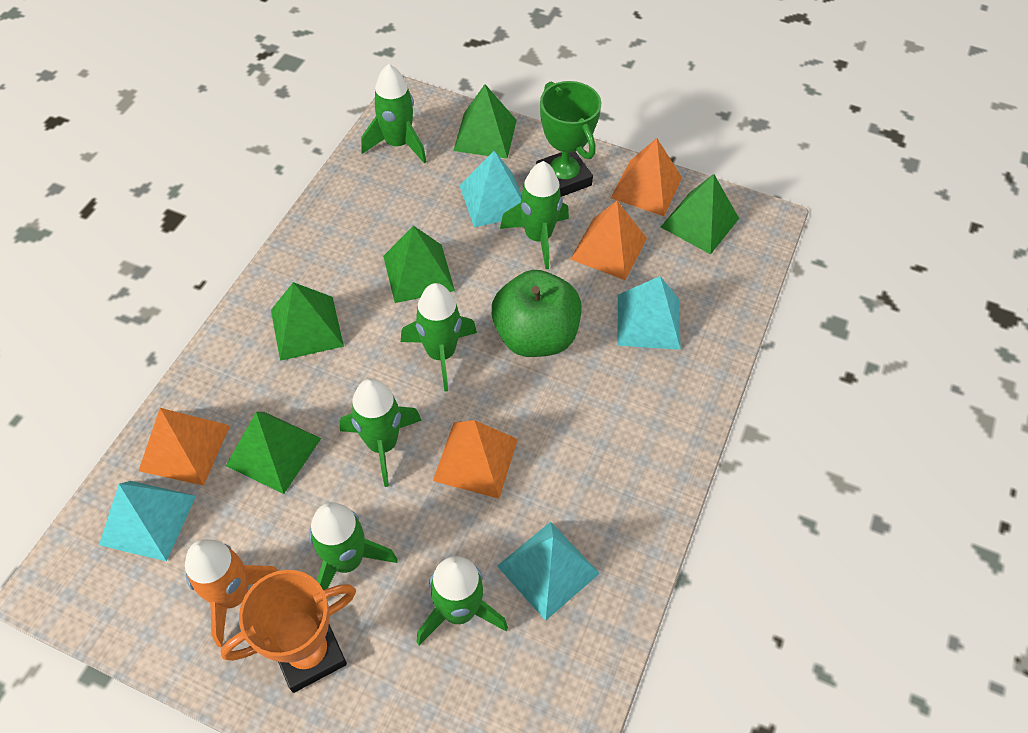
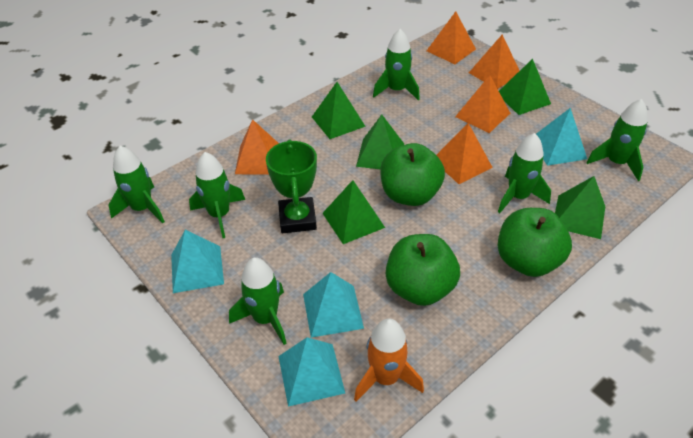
green apple: [491,270,581,357] = 1 -> [380,143,445,206] [386,234,460,306] [498,208,572,277] = 3
orange pyramid: [139,408,230,486] [433,420,518,499] [571,201,647,280] [611,138,682,216] = 4 -> [235,119,279,174] [427,11,476,64] [436,123,493,184] [455,75,510,133] [469,35,520,89] = 5
orange trophy: [220,570,356,693] = 1 -> none = 0

